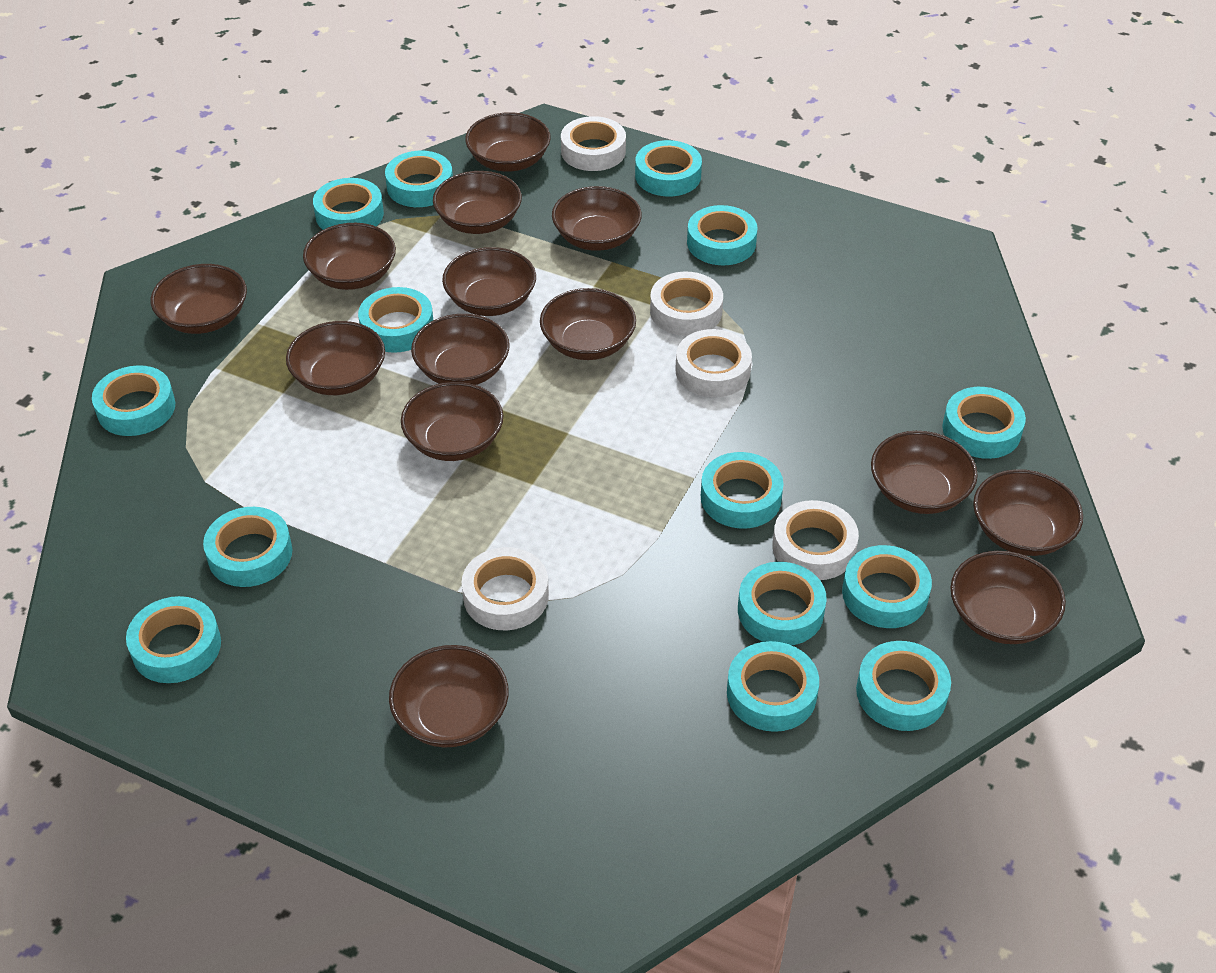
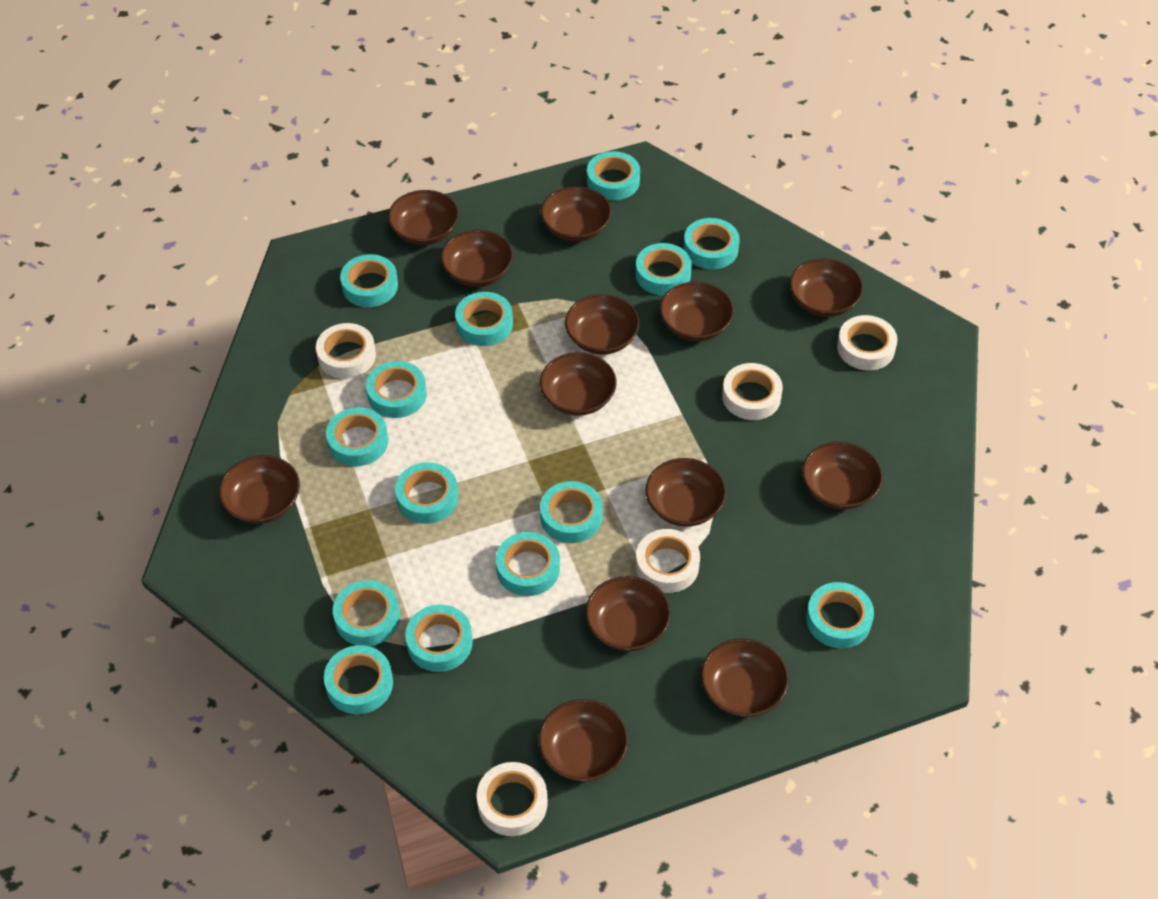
brown bowl: [151,264,247,334] [286,321,385,395] [303,223,396,290] [389,645,509,748] [401,382,504,461] [411,314,510,385] [433,171,522,234] [442,247,536,316] [465,112,551,172] [540,288,636,360] [552,186,642,251] [871,431,978,514] [950,551,1066,644] [973,469,1083,556] = 14 -> [219,455,300,524] [388,190,459,245] [441,230,513,287] [538,699,628,781] [540,352,617,416] [541,186,611,242] [565,294,640,355] [585,576,671,651] [645,458,726,527] [660,282,734,341] [701,638,789,717] [790,258,863,317] [802,442,883,509] = 13

